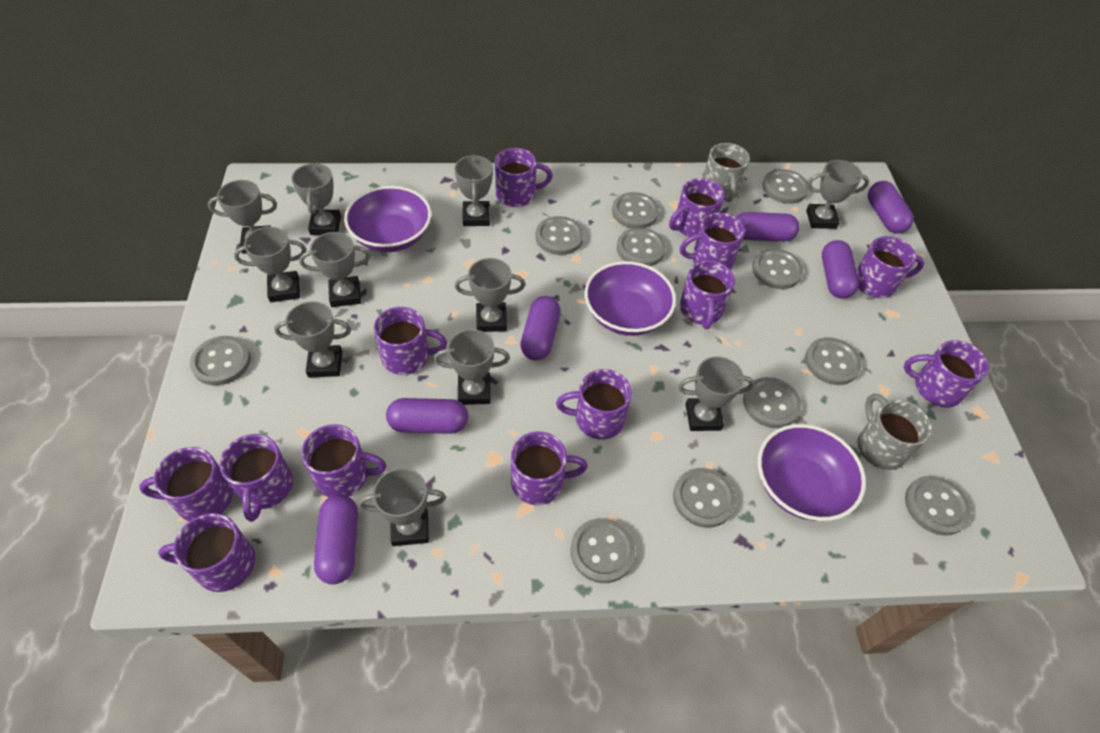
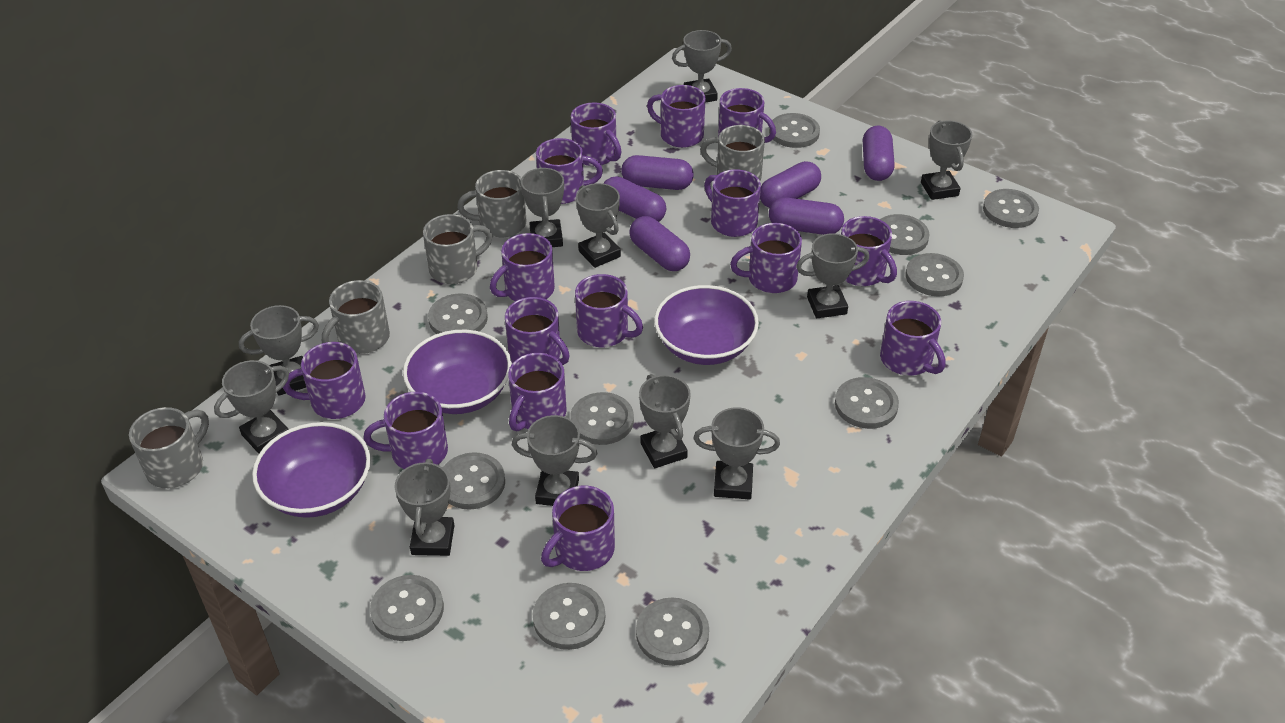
grey mug: [703,143,750,202] [858,394,932,470] = 2 -> [129,407,209,488] [322,280,390,354] [423,214,493,284] [457,170,526,237] [700,125,765,181] = 5
purple mug: [139,447,233,522] [158,513,255,592] [220,434,293,522] [301,424,386,497] [374,307,447,375] [495,148,553,207] [511,432,588,505] [556,369,632,440] [669,178,725,237] [680,213,745,270] [680,260,735,329] [856,236,924,298] [904,340,989,407] = 13 -> [283,342,366,419] [364,392,448,469] [490,233,555,301] [505,297,570,365] [508,353,567,431] [536,138,603,204] [541,486,615,571] [571,103,621,166] [575,274,643,347] [647,85,706,148] [704,169,761,237] [718,88,776,143] [730,223,802,293] [841,216,897,286] [880,301,945,376] = 15

